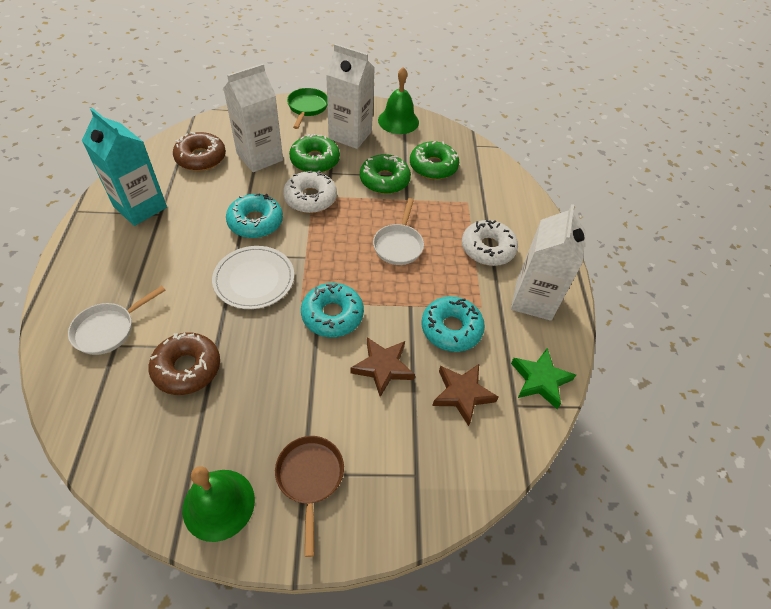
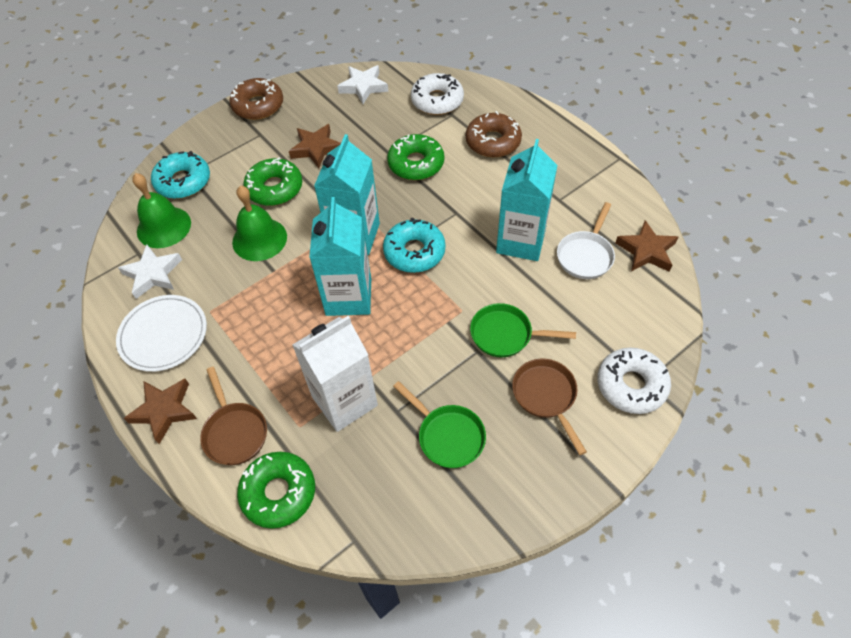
brown pan: [275,436,344,557] = 1 -> [200,367,267,465] [512,359,587,455] = 2
brown star: [351,337,415,397] [432,364,499,426] = 2 -> [124,379,197,444] [289,124,341,168] [616,220,678,272] = 3
green pan: [287,88,327,129] = 1 -> [393,381,486,468] [470,303,576,357] = 2
green star: [511,348,576,409] = 1 -> none = 0
turquoise carton: [82,108,167,226] = 1 -> [309,197,371,316] [314,134,380,255] [496,139,557,261] = 3
turquoise donut: [226,194,283,238] [301,283,364,337] [422,296,485,352] = 3 -> [151,151,210,199] [383,218,446,273] = 2
white carton: [223,64,283,172] [326,44,375,149] [511,204,586,321] = 3 -> [292,316,378,432] = 1
white pan: [68,286,166,355] [373,198,424,265] = 2 -> [557,202,615,279] = 1
white star: none = 0 -> [118,245,182,299] [337,65,388,104] = 2

